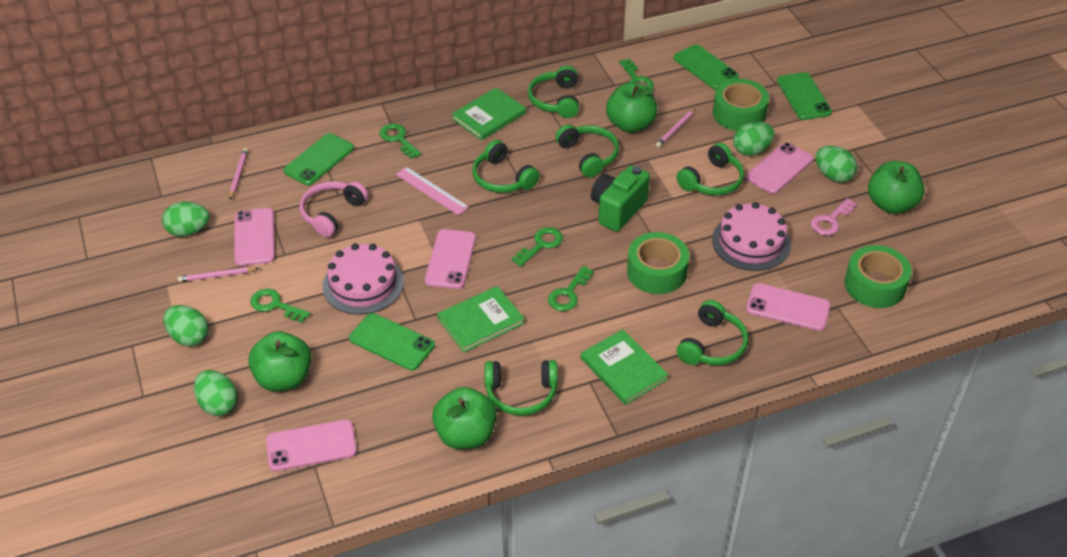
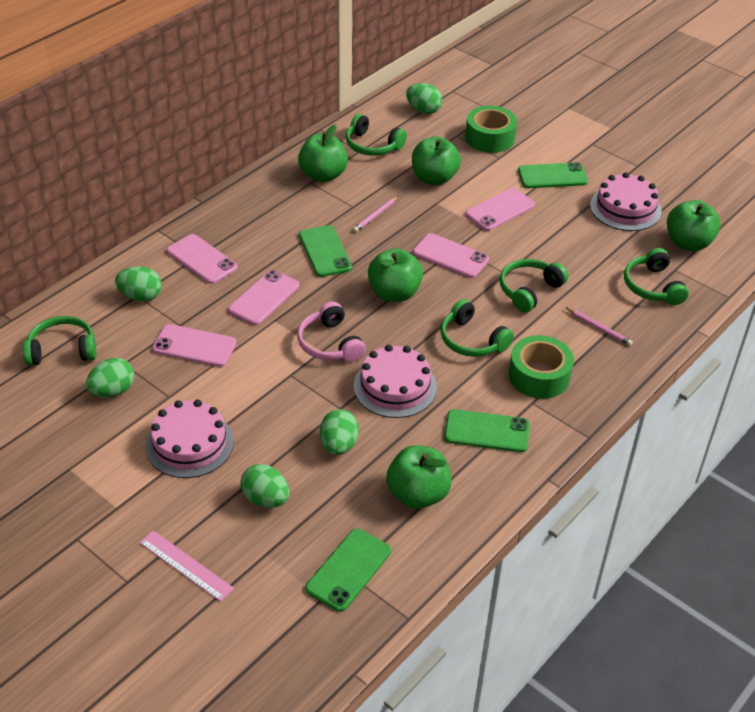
green apple: [248,331,311,391] [432,387,497,449] [606,83,657,133] [868,161,925,214] = 4 -> [298,125,348,182] [368,248,423,302] [386,445,451,509] [412,136,461,185] [667,200,721,251] = 5
green book: [437,286,524,352] [452,88,526,140] [581,329,668,405] = 3 -> none = 0
green camera: [591,165,650,232] = 1 -> none = 0
green headphones: [472,140,540,193] [484,360,558,416] [528,66,579,118] [555,124,619,178] [676,143,744,196] [677,300,748,365] = 6 -> [23,316,96,366] [346,114,407,156] [441,299,514,357] [500,259,568,313] [624,248,689,305] = 5
green key: [250,289,310,323] [380,123,421,159] [512,227,563,267] [548,266,594,311] [619,59,654,89] = 5 -> none = 0
green tape: [627,232,689,294] [713,79,769,131] [844,245,912,308] = 3 -> [465,106,517,153] [509,335,574,399] = 2
pink cake: [322,243,404,314] [712,202,791,271] = 2 -> [145,400,234,478] [354,345,437,418] [590,172,662,231] = 3
pink key: [811,198,857,236] = 1 -> none = 0
pink pencil: [177,267,259,282] [229,148,248,199] [656,108,696,147] = 3 -> [353,196,399,232] [565,307,633,346] = 2

